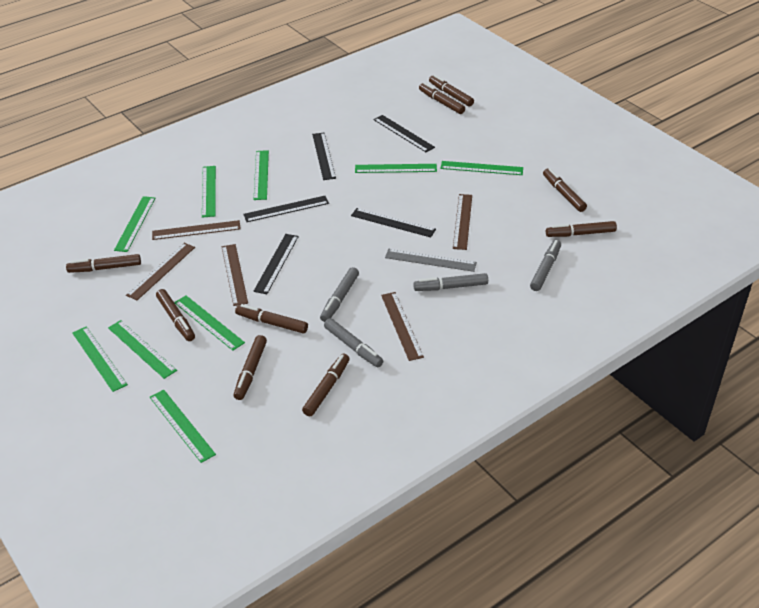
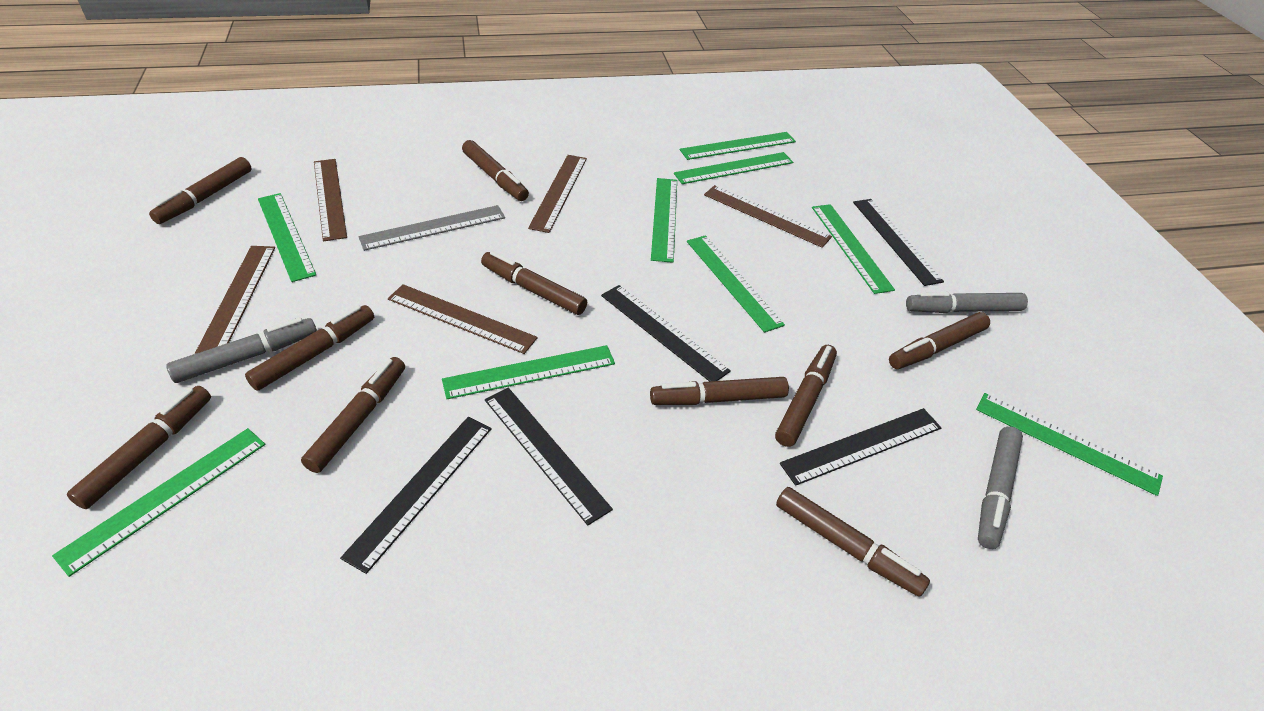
brown marker: [66,254,141,273] [156,289,195,341] [234,335,267,400] [235,304,308,334] [302,354,350,416] [419,82,465,114] [429,75,474,106] [543,168,587,212] [546,221,617,237] = 9 -> [67,386,211,509] [149,157,252,224] [245,305,374,391] [301,357,405,473] [462,140,529,201] [481,251,587,315] [650,377,789,405] [775,345,837,447] [776,487,930,597] [889,312,990,369] = 10
grey marker: [320,267,359,322] [324,318,383,367] [413,273,488,291] [530,240,561,291] = 4 -> [166,317,317,383] [906,292,1028,313] [978,427,1023,549] = 3

